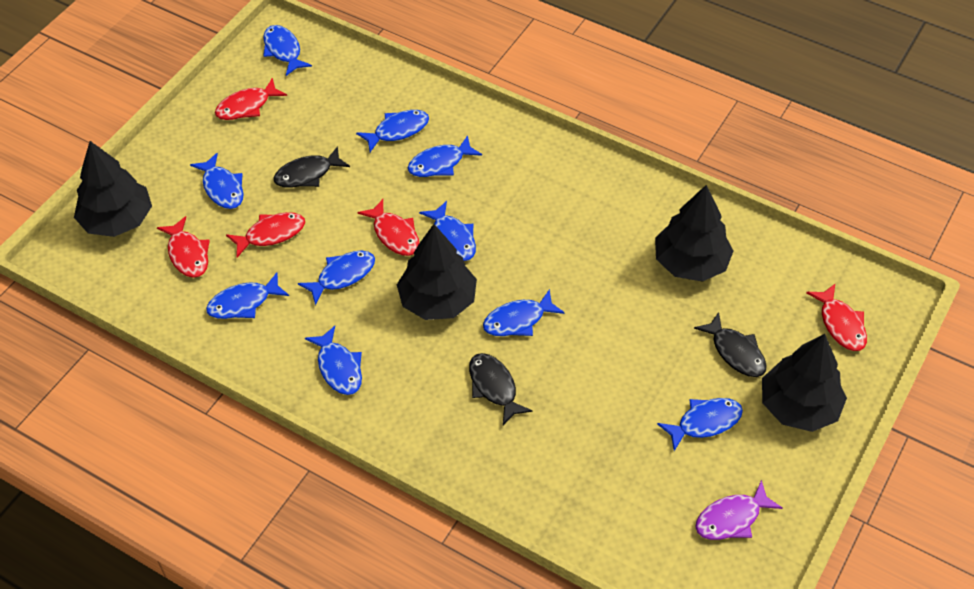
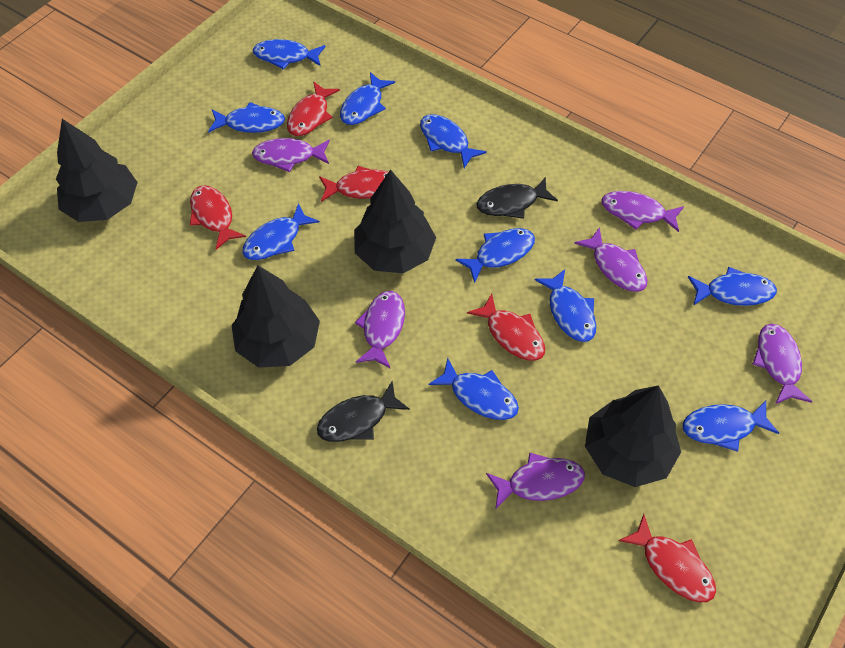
black fish: [274,146,350,188] [469,353,533,425] [694,312,767,377] = 3 -> [317,381,410,442] [476,177,558,219] = 2
purple fish: [696,480,782,540] = 1 -> [252,138,330,172] [355,291,405,369] [486,452,585,510] [574,227,648,292] [601,191,684,232] [753,324,812,404] = 6

